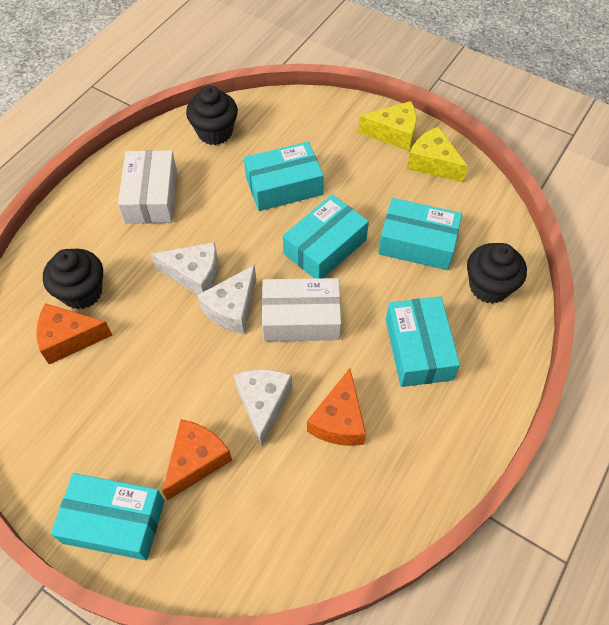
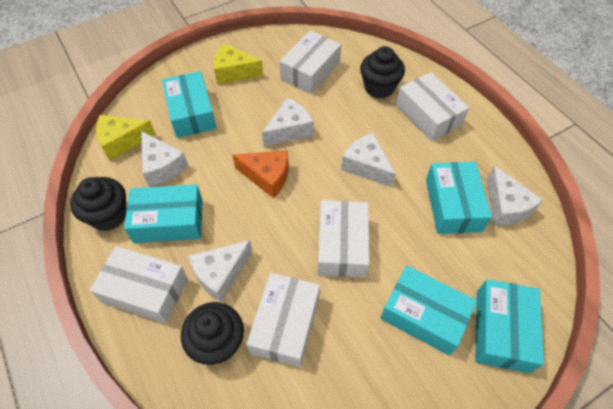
orange cheese: [36,303,112,364] [162,419,232,501] [307,369,366,446] = 3 -> [233,150,288,198] = 1
white box: [118,150,177,224] [262,278,341,341] = 2 -> [90,246,188,324] [246,273,320,368] [280,31,341,94] [318,200,369,278] [396,72,469,141] = 5
white cheese: [151,242,218,295] [198,265,256,334] [234,369,292,447] = 3 -> [141,131,188,187] [188,240,252,303] [262,98,314,147] [341,133,396,187] [487,166,543,226] = 5

